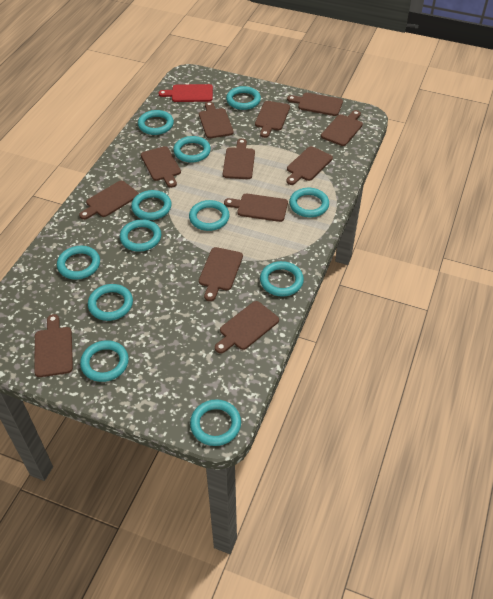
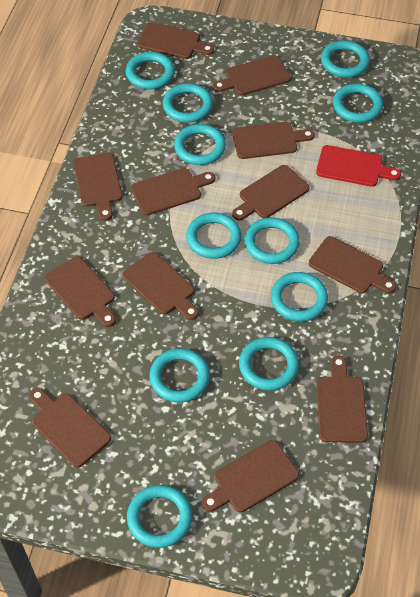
turquoise ring: [57,246,100,280] [80,340,129,382] [88,284,133,321] [120,219,161,252] [131,190,172,220] [138,110,174,135] [173,136,211,163] [189,200,230,231] [190,399,241,446] [226,86,261,110] [260,261,304,296] [289,188,329,217] = 12 -> [126,52,175,89] [127,485,192,548] [149,348,210,403] [163,83,213,123] [174,124,226,165] [186,213,241,259] [239,337,299,391] [244,218,300,264] [271,272,328,322] [321,41,370,78] [333,84,383,123] = 11

